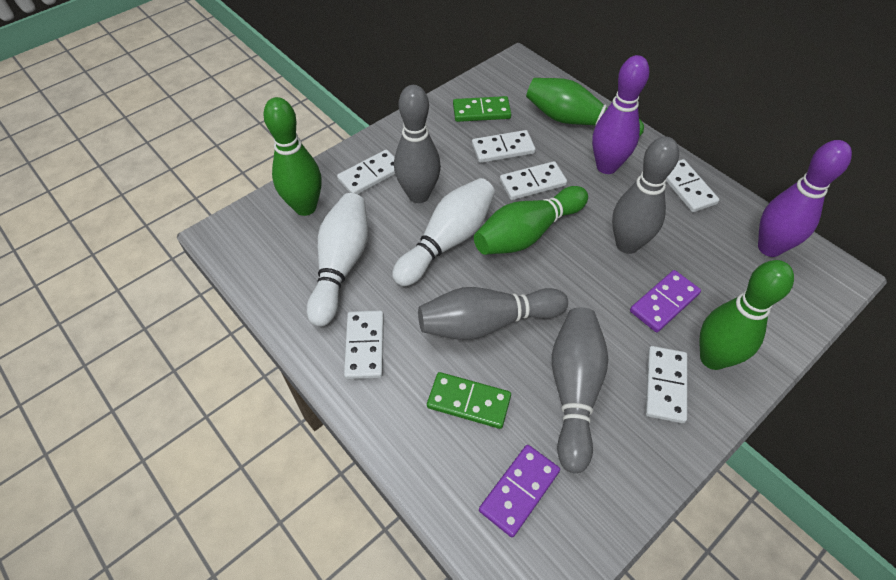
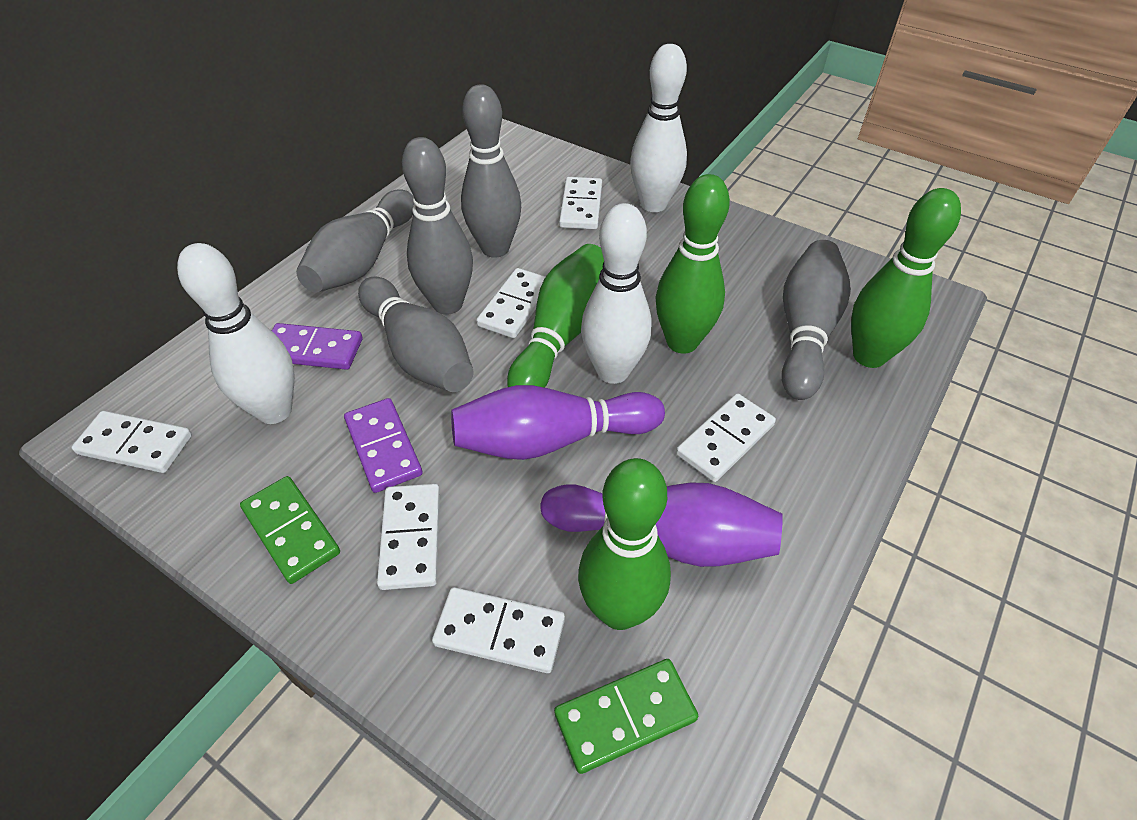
grey bowling pin: [394,85,441,203] [418,287,568,340] [552,307,608,473] [612,137,679,254] = 4 -> [296,189,414,293] [358,277,473,392] [402,137,473,315] [461,84,521,258] [782,240,851,400] = 5
white bowling pin: [307,193,368,326] [392,178,495,286] = 2 -> [177,243,295,424] [581,203,652,384] [630,44,687,212] = 3

